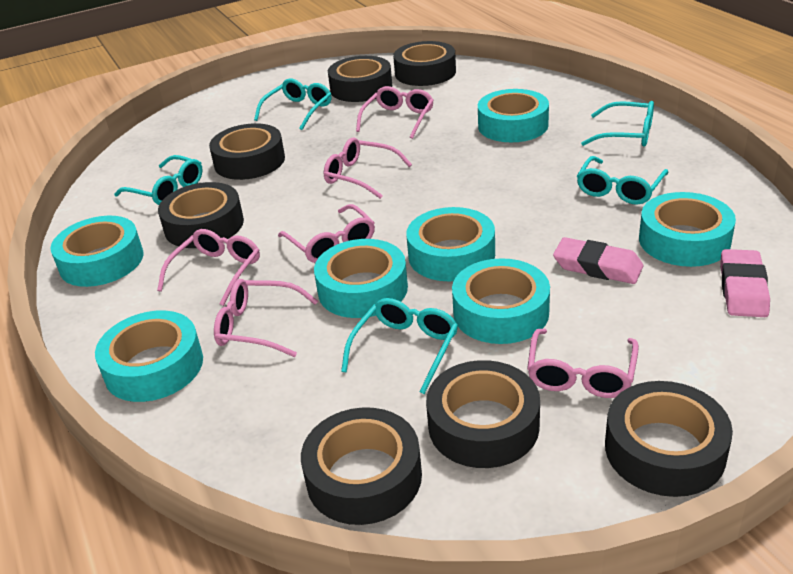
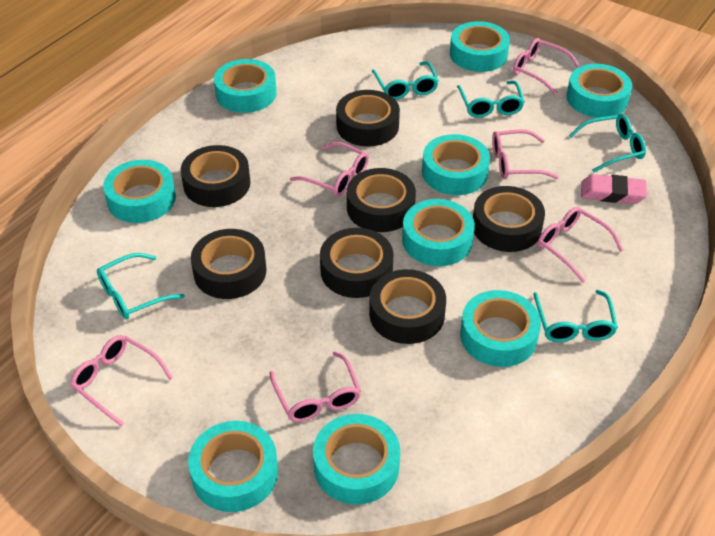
pink eraser: [553,237,643,284] [720,249,770,317] = 2 -> [581,174,647,204] = 1
turquoise tape: [50,216,143,287] [95,311,203,402] [314,239,408,318] [407,207,495,281] [452,258,550,344] [478,89,549,142] [639,192,736,267] = 7 -> [103,160,176,223] [188,421,278,512] [214,59,277,113] [313,414,400,505] [402,199,475,266] [422,134,490,195] [450,21,510,72] [460,290,541,367] [567,64,632,118] = 9

